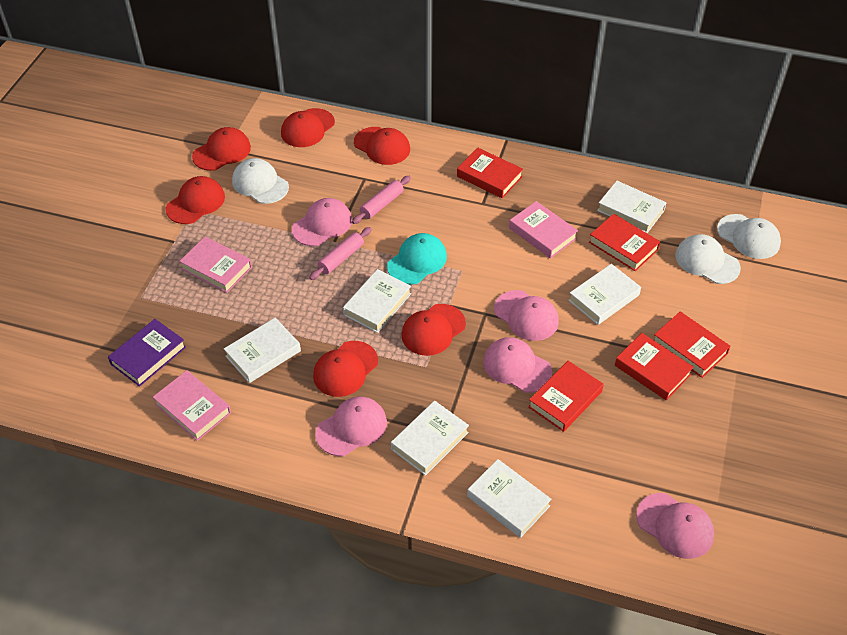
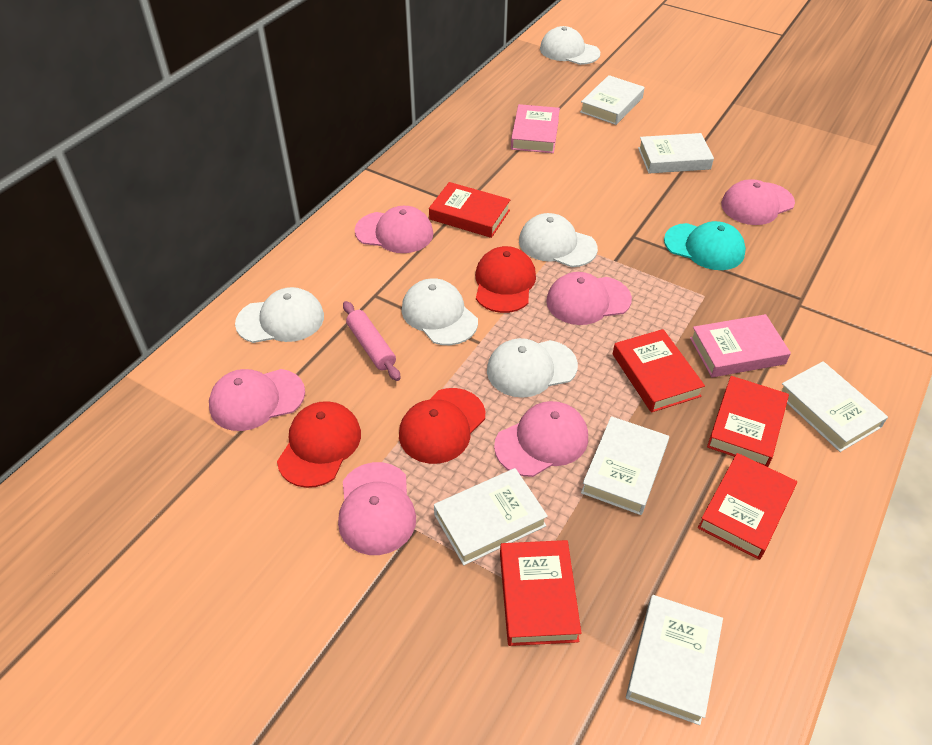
pink book: [153,370,231,441] [179,236,252,293] [509,201,578,259] = 3 -> [511,104,560,153] [690,314,791,377] = 2
pink cap: [292,198,352,246] [315,397,387,456] [483,337,552,393] [494,290,559,341] [636,493,714,559] = 5 -> [209,369,305,431] [338,462,416,555] [355,206,433,253] [494,401,588,477] [546,272,632,325] [721,179,795,225] = 6
pink rolling pin: [309,227,372,280] [352,176,411,224] = 2 -> [343,301,400,381] = 1
purple book: [108,319,186,387] = 1 -> none = 0
red cap: [166,176,225,224] [192,127,251,171] [281,108,335,147] [313,341,378,397] [354,127,410,165] [401,304,466,356] = 6 -> [277,401,361,488] [399,388,485,464] [475,246,536,313] = 3
white cap: [232,158,289,204] [675,234,741,284] [717,214,781,259] = 3 -> [235,287,324,343] [402,278,478,345] [487,338,578,398] [519,213,598,267] [540,26,600,65] = 5

